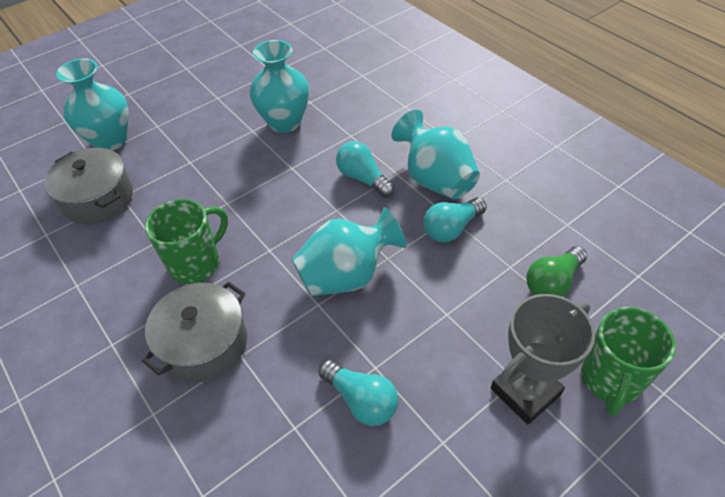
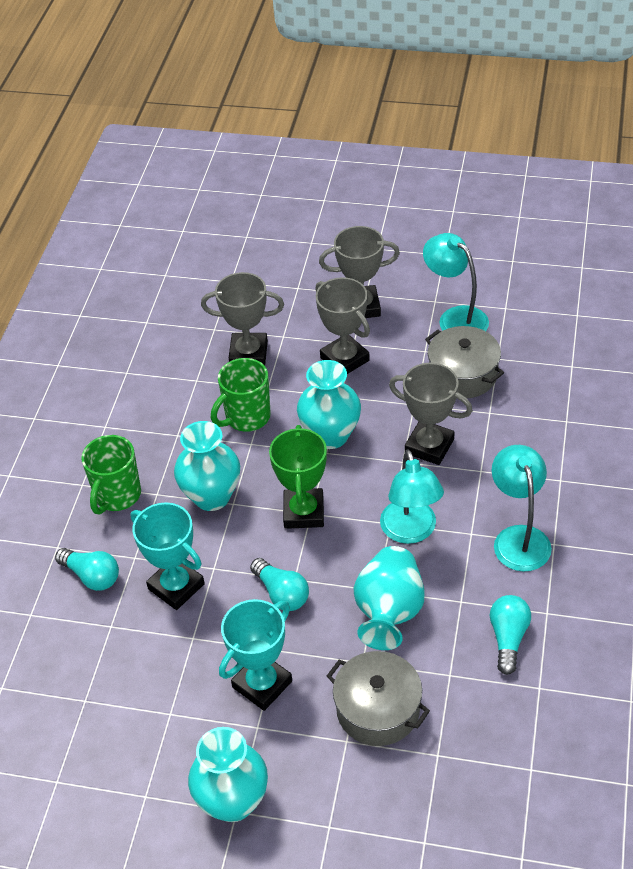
green light bulb: [526,246,587,297] = 1 -> none = 0
green trophy: none = 0 -> [269,425,327,529] = 1
grey trophy: [491,294,595,424] = 1 -> [201,272,284,366] [315,277,370,374] [319,226,400,318] [389,363,473,465] = 4
turquoise lamp: none = 0 -> [380,449,444,544] [423,233,489,331] [492,445,552,571] = 3
turquoise trophy: none = 0 -> [131,502,205,610] [219,599,292,711] = 2

